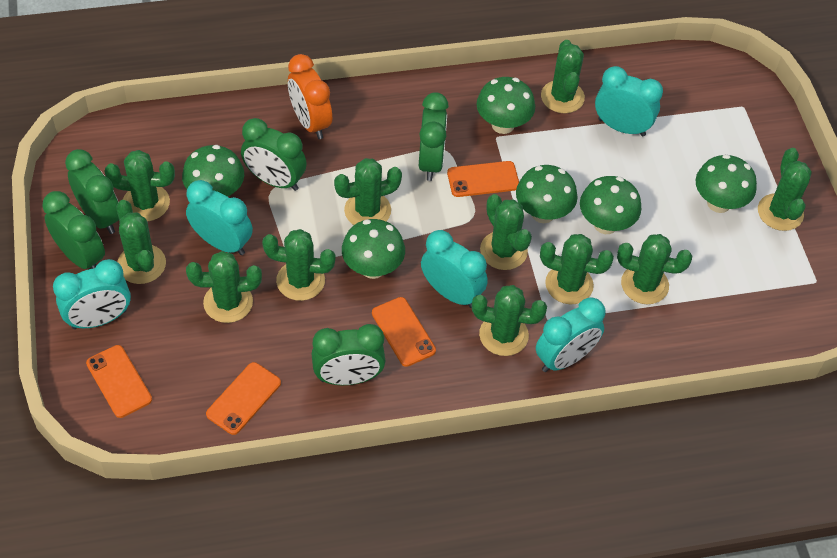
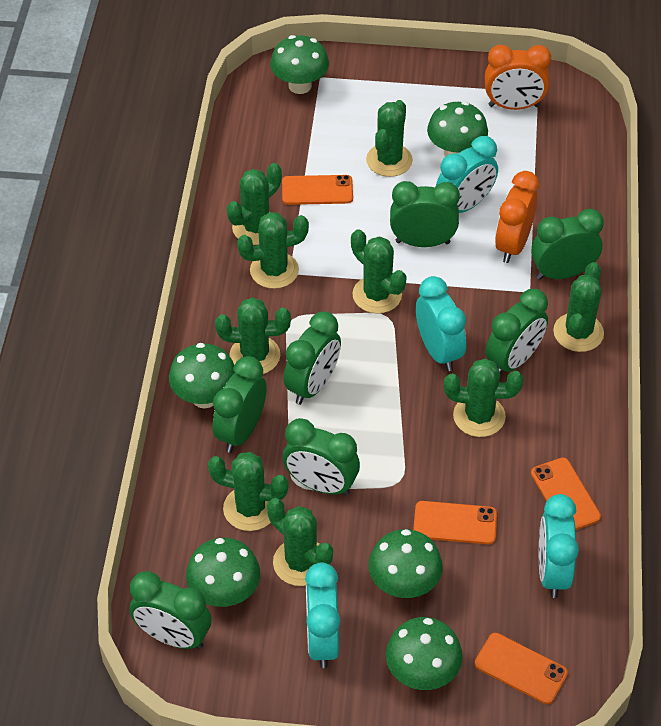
green cactus: [104,150,175,222] [116,200,166,284] [186,251,262,323] [262,229,336,301] [334,158,402,225] [472,285,547,356] [480,194,532,270] [540,234,614,304] [541,40,585,113] [617,234,692,304] [758,148,812,231] = 11 -> [208,452,288,531] [215,297,291,374] [227,163,282,245] [237,212,309,289] [267,498,333,586] [351,229,407,314] [366,100,413,177] [444,358,523,437] [553,262,604,352] = 9
green clock: [42,191,105,269] [65,149,119,234] [241,118,307,191] [312,324,386,385] [419,92,449,181] = 5 -> [130,571,212,649] [212,356,267,453] [283,418,360,496] [284,311,341,405] [390,181,460,247] [486,289,548,375] [531,209,604,280] = 7
orange clock: [288,54,332,139] = 1 -> [485,45,551,110] [495,171,539,263] = 2
turquoise clock: [53,259,131,329] [186,180,253,255] [421,230,488,308] [536,297,605,372] [595,66,663,137] = 5 -> [305,563,340,668] [416,276,466,371] [436,136,498,213] [539,494,579,598] = 4

